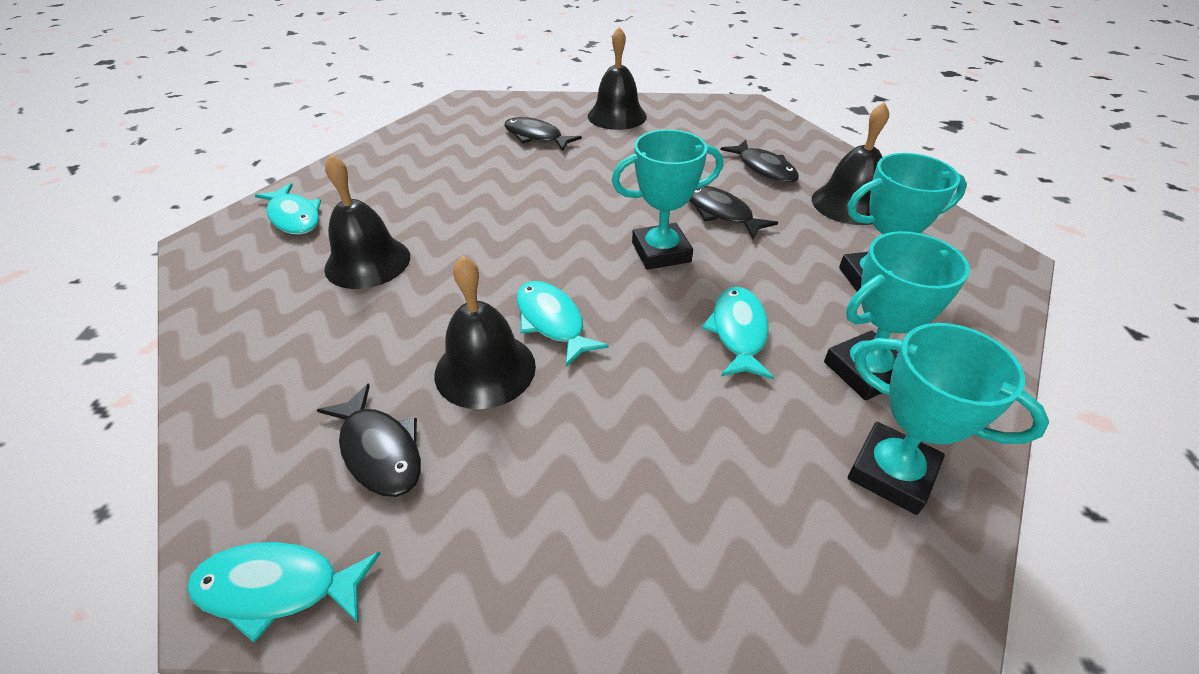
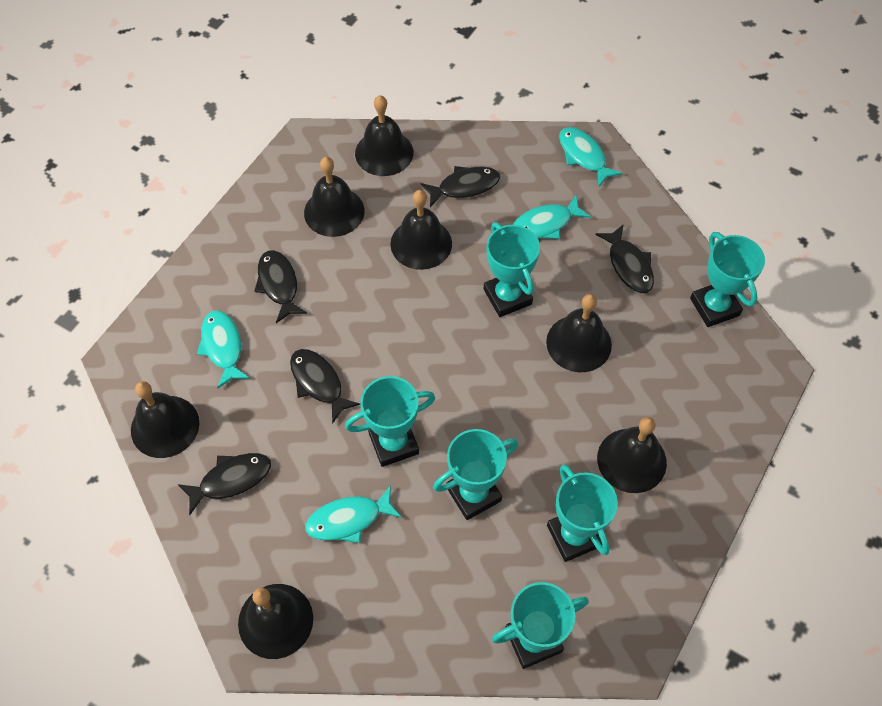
black bell: [324,154,410,289] [434,256,536,409] [588,27,647,130] [812,102,889,225] = 4 -> [131,381,199,458] [238,584,313,659] [304,157,365,237] [355,95,413,176] [390,190,452,270] [546,294,612,372] [597,417,667,493] = 7
black fish: [317,384,421,497] [504,117,582,151] [689,186,778,239] [720,140,799,184] = 4 -> [177,453,271,515] [254,250,307,323] [290,349,360,424] [420,166,500,207] [595,224,654,293] = 5
turquoise trophy: [612,130,723,270] [824,231,970,401] [839,153,967,291] [848,323,1049,515] = 4 -> [345,376,435,467] [433,429,518,520] [484,222,540,317] [492,582,589,669] [547,464,618,562] [690,232,765,327] = 6

